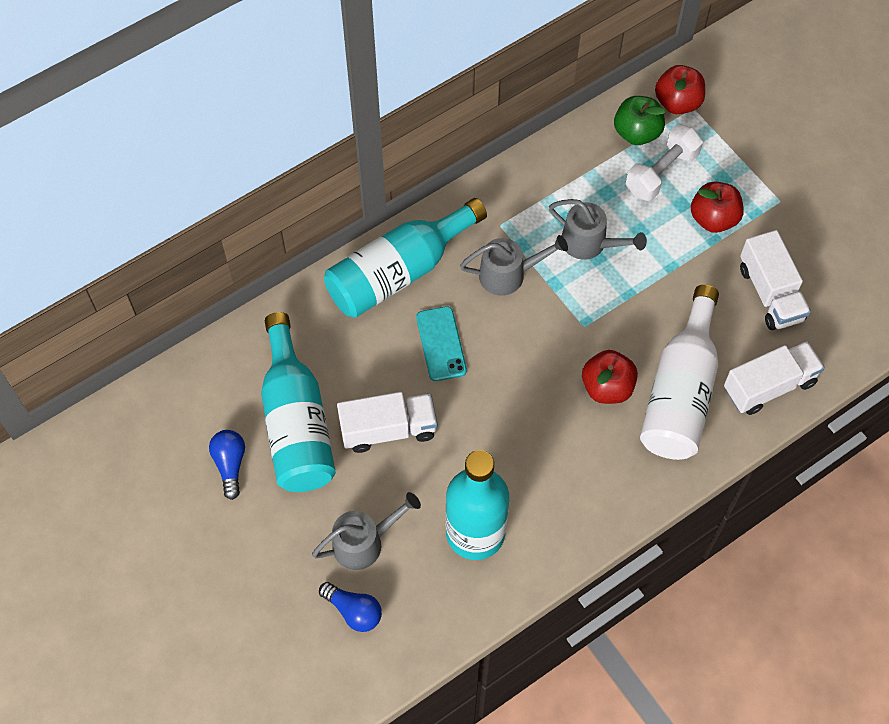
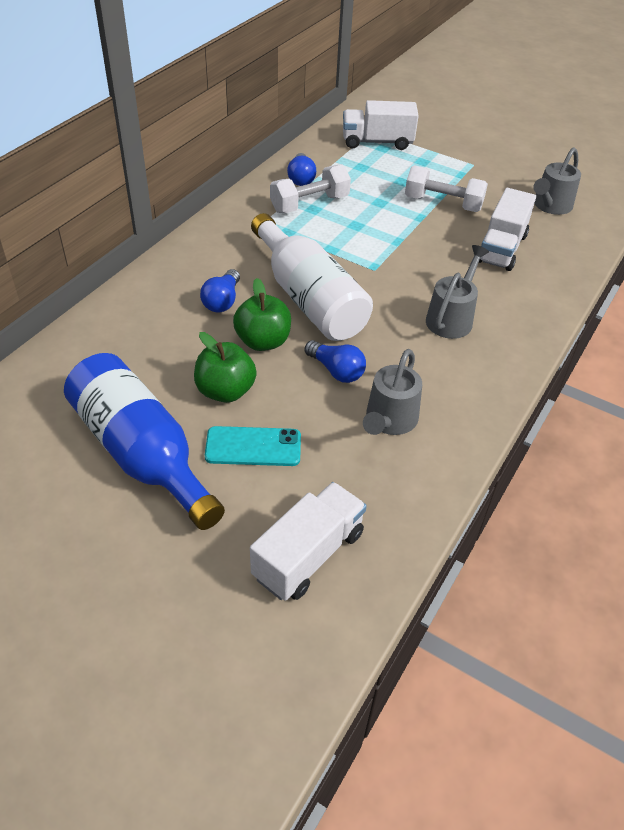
blue bottle: none = 0 -> [64,353,225,530] = 1
blue light bulb: [209,430,245,500] [319,582,382,632] = 2 -> [200,269,240,313] [287,153,316,186] [305,340,366,383] = 3
green apple: [614,96,666,145] = 1 -> [194,332,257,403] [233,278,291,351] = 2
red apple: [582,350,638,404] [655,65,705,114] [691,181,744,233] = 3 -> none = 0
turquoise bottle: [261,312,336,492] [324,198,487,318] [446,450,509,560] = 3 -> none = 0
white dumbbell: [625,124,703,201] = 1 -> [270,164,351,213] [405,165,488,212] = 2

